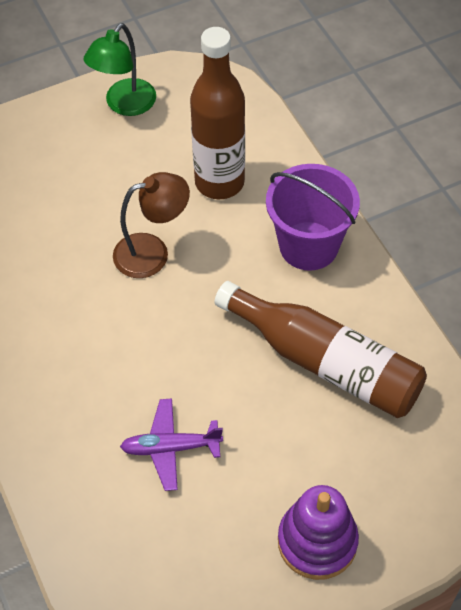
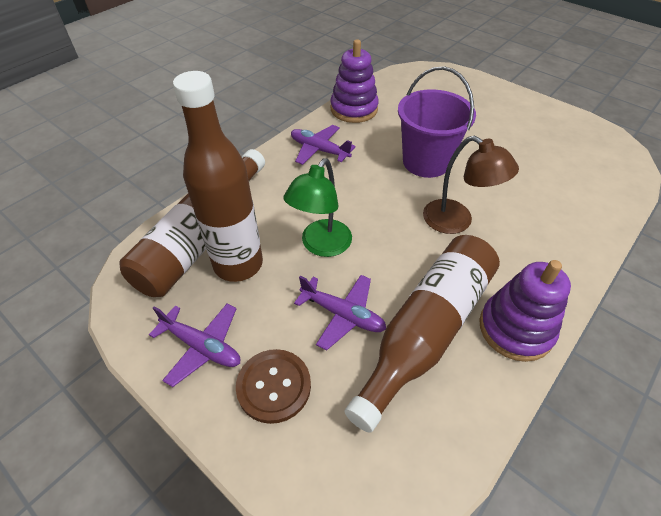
brown bottle: [190,27,245,199] [214,281,427,418] = 2 -> [119,149,265,297] [173,71,263,282] [345,235,500,433] = 3
brown button: none = 0 -> [236,349,311,424] = 1
purple plane: [120,398,223,491] = 1 -> [149,304,240,387] [291,125,356,165] [294,275,386,350] = 3
purple stacking toy: [278,485,359,580] = 1 -> [330,39,379,123] [479,260,571,362] = 2

